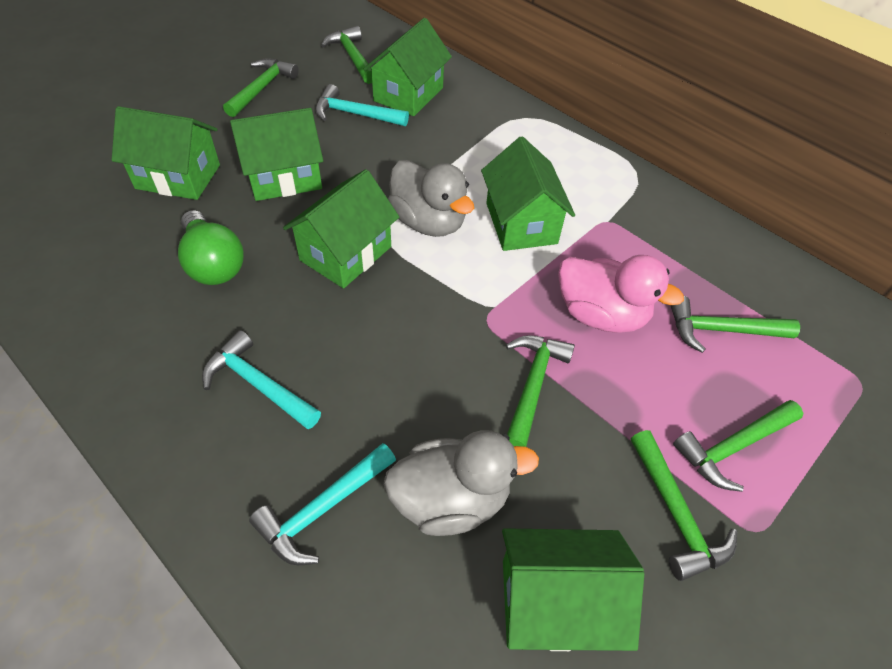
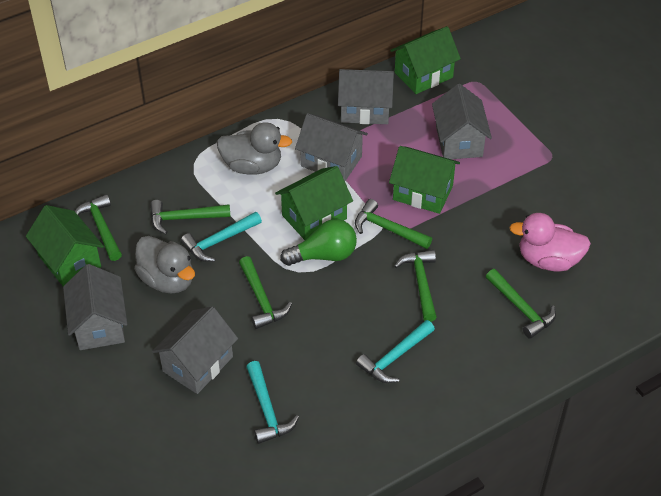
green house: [111,106,220,200] [230,108,323,201] [283,169,399,288] [364,18,452,116] [481,136,575,251] [502,528,644,651] = 6 -> [26,205,104,286] [275,166,353,240] [389,146,460,214] [390,26,461,94] = 4
grey house: none = 0 -> [63,264,127,350] [152,306,238,394] [295,113,368,181] [338,69,394,124] [432,84,492,159] = 5

